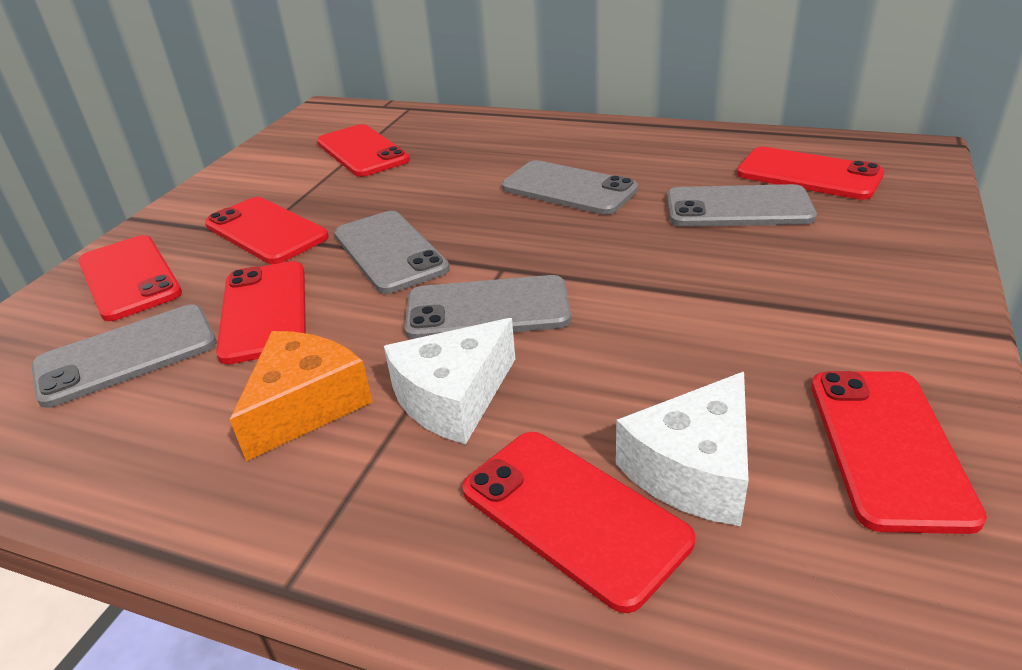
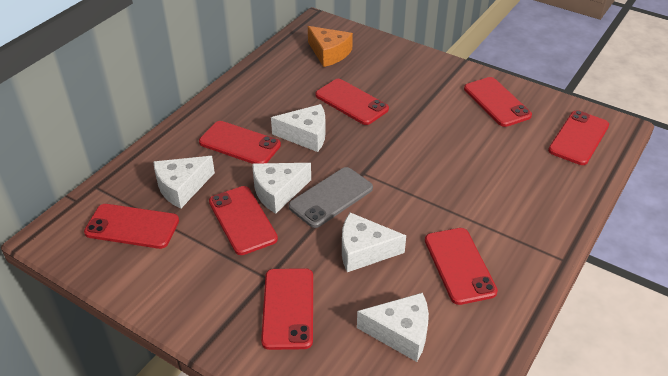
grey phone: [31,304,217,408] [335,211,450,294] [405,275,571,339] [502,160,638,215] [667,184,817,227] = 5 -> [289,167,373,228] = 1
red phone: [78,235,182,321] [205,197,329,264] [216,261,306,364] [317,124,410,177] [462,432,695,613] [737,147,884,200] [811,371,987,534] = 7 -> [84,204,179,249] [199,121,281,164] [209,186,278,255] [261,268,313,350] [315,79,389,125] [425,228,498,305] [464,77,532,127] [548,110,609,165] = 8
white cheese: [384,318,515,444] [616,372,749,526] = 2 -> [153,156,215,209] [252,163,311,214] [271,104,326,152] [342,213,406,272] [357,293,429,362] = 5

